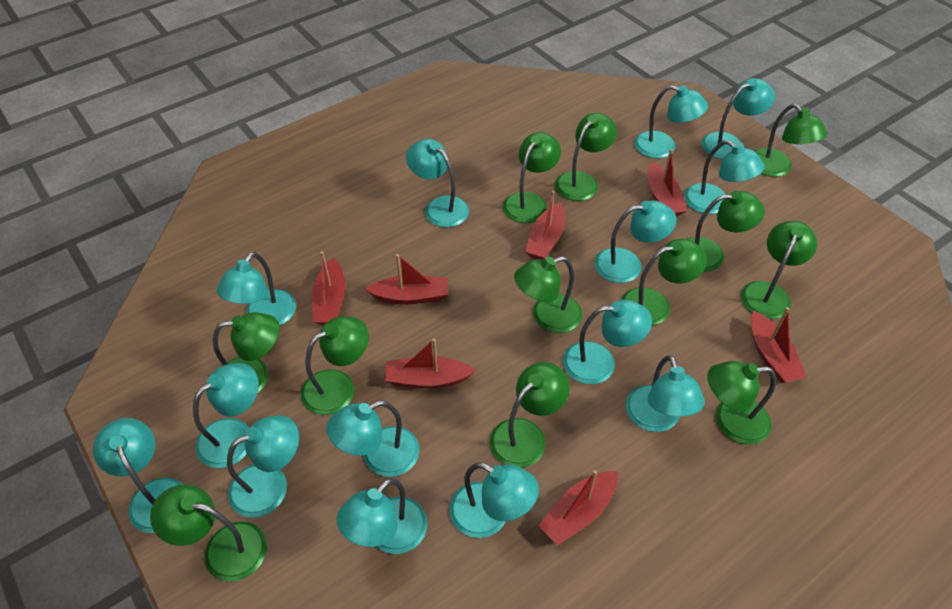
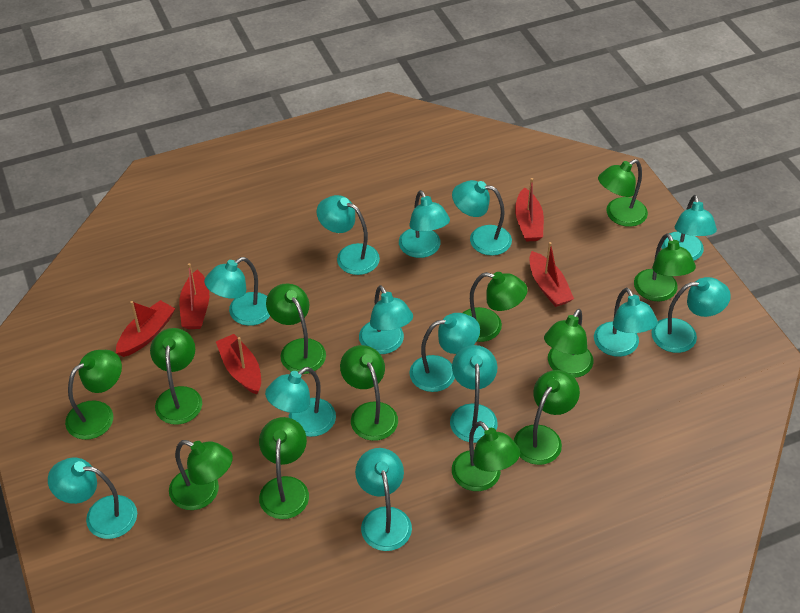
red boat: [312,251,345,325] [365,254,448,304] [385,338,476,388] [525,191,565,260] [538,470,618,545] [648,149,687,216] [751,307,807,383] = 7 -> [116,300,175,357] [179,263,209,329] [216,334,261,395] [515,178,544,242] [530,242,574,307] = 5
turquoise lamp: [93,418,184,533] [193,363,259,468] [217,252,296,326] [227,415,299,518] [327,401,419,477] [337,478,427,554] [406,139,469,227] [449,462,539,538] [563,300,652,384] [594,200,677,283] [626,355,705,432] [634,85,708,158] [684,140,765,214] [702,78,775,159] = 14 -> [48,457,137,539] [204,257,270,326] [265,367,336,437] [317,195,380,275] [355,448,412,551] [359,285,413,354] [399,190,450,258] [409,313,480,392] [450,345,498,443] [452,180,512,256] [594,288,658,357] [651,277,731,353] [661,195,717,261] = 13

